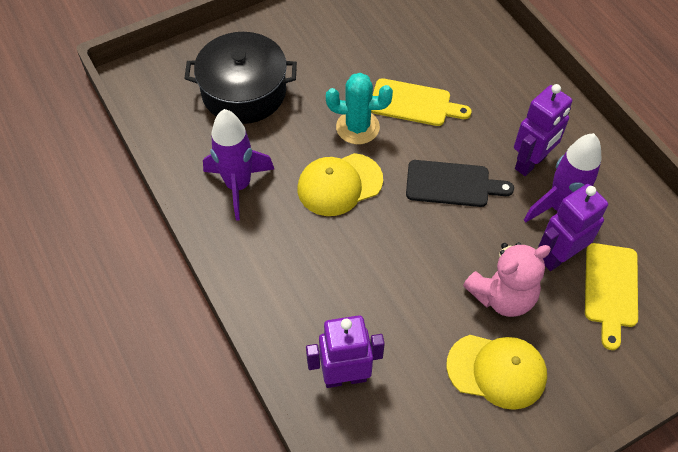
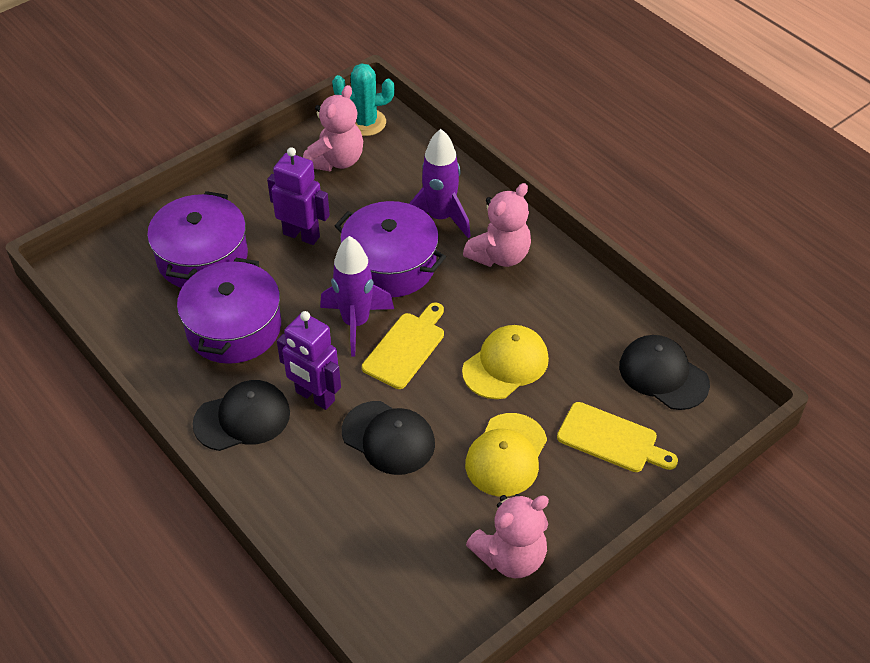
black cap: none = 0 -> [192,380,290,451] [342,401,435,475] [619,335,710,410] = 3
black cutting board: [406,160,514,207] = 1 -> none = 0
black pot: [184,32,297,124] = 1 -> none = 0
pink teddy bear: [463,242,551,317] = 1 -> [303,85,363,171] [463,183,531,267] [466,494,549,578] = 3
purple pot: none = 0 -> [147,191,248,288] [177,258,281,364] [335,201,446,298] = 3
purple robot: [306,315,385,388] [514,84,572,176] [538,184,608,271] = 3 -> [267,147,330,245] [277,311,341,410] = 2

